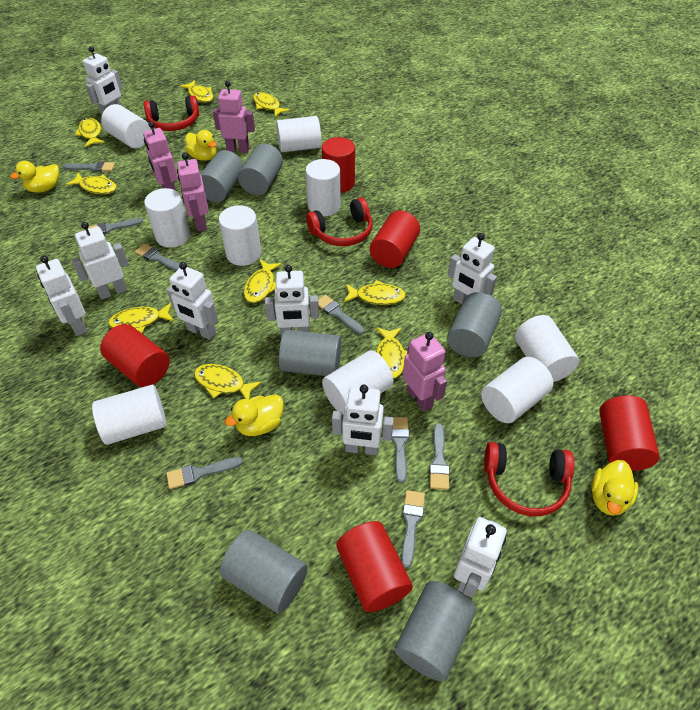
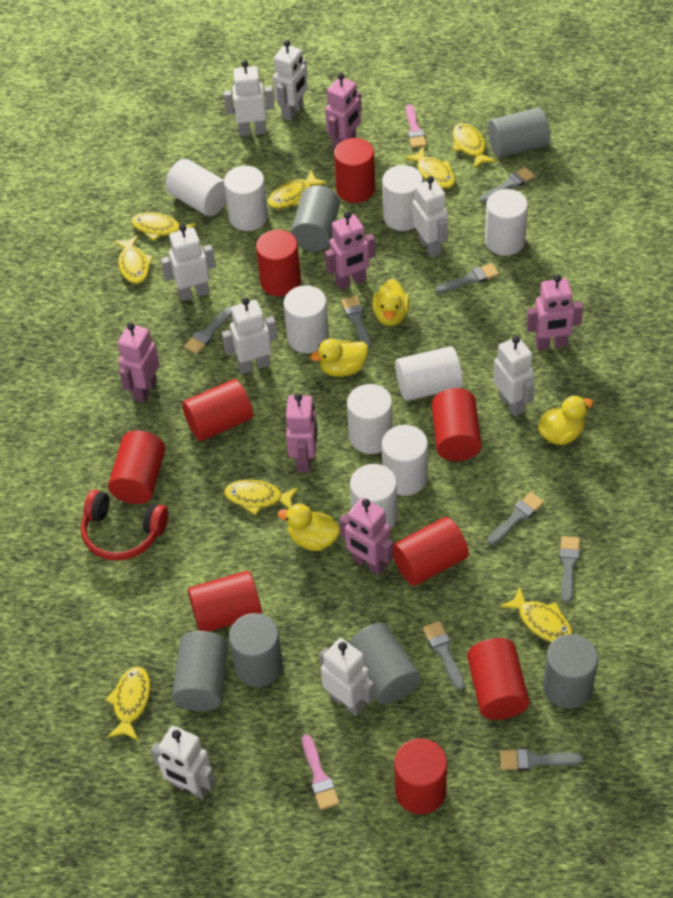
pink brush: none = 0 -> [302,734,339,810] [406,104,427,148] = 2
pink robot: [143,121,178,190] [177,153,209,231] [213,81,255,153] [403,332,447,412] = 4 -> [117,323,160,403] [286,393,318,472] [325,73,362,151] [325,212,376,290] [339,498,393,575] [526,274,583,350] = 6
red cylinder: [100,324,170,387] [322,137,355,193] [337,521,413,612] [370,210,420,268] [599,395,660,471] = 5 -> [108,430,165,504] [182,379,253,441] [188,571,262,632] [256,230,301,296] [334,138,375,203] [393,517,469,586] [394,738,447,814] [432,388,481,461] [467,638,529,720] = 9
red headphones: [144,95,199,131] [306,197,373,246] [484,442,575,516] = 3 -> [81,489,168,561] = 1
yellow fish: [66,173,117,194] [75,118,105,147] [108,303,174,333] [180,80,213,103] [194,364,262,399] [244,259,282,303] [253,92,290,117] [344,280,406,305] [376,328,407,379] = 9 -> [105,667,151,741] [114,235,153,284] [131,212,196,241] [224,480,299,515] [268,170,327,209] [404,147,455,189] [453,123,496,169] [500,586,573,643] = 8

